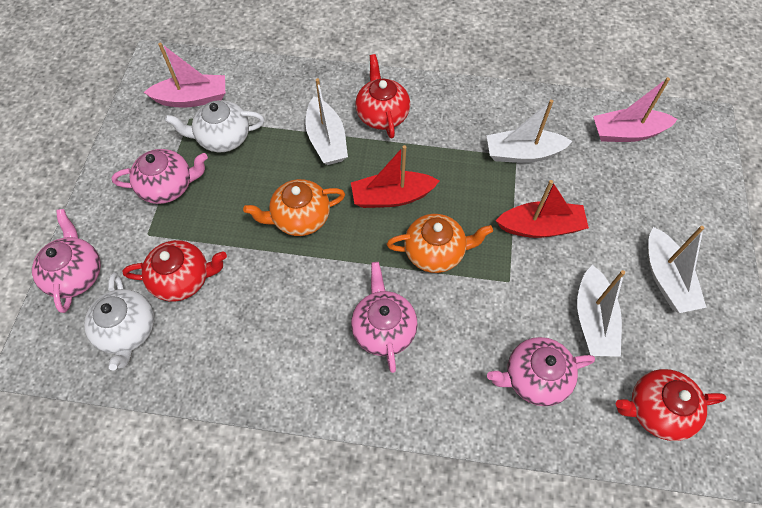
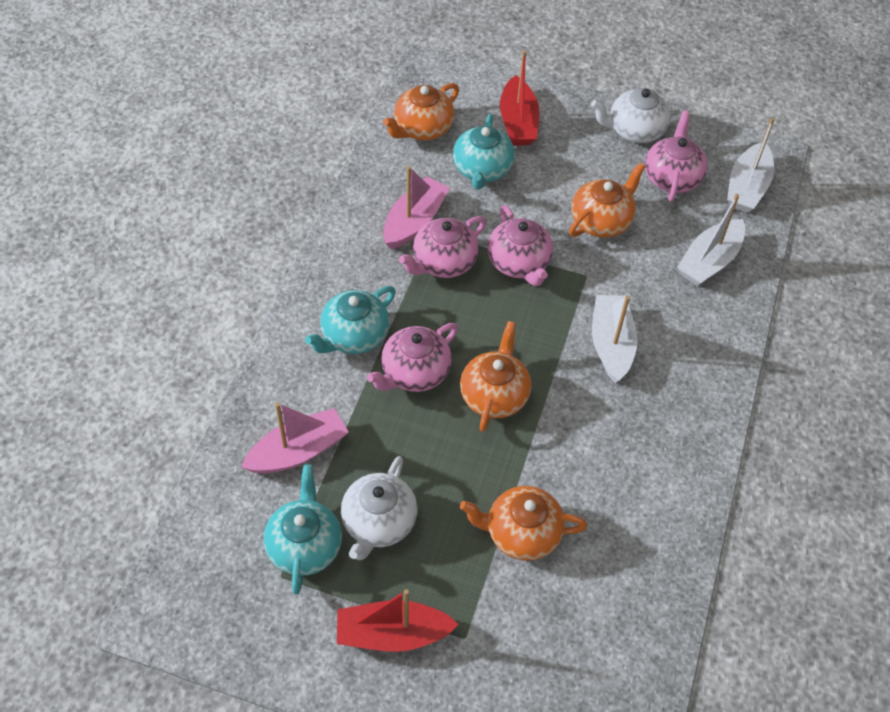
orange teapot: [243,179,345,236] [387,214,493,273] = 2 -> [383,83,459,140] [460,321,531,432] [460,486,587,561] [569,163,645,238] = 4
red teapot: [122,240,227,301] [355,54,410,139] [616,369,727,441] = 3 -> none = 0
turquoise teapot: none = 0 -> [264,464,342,595] [305,286,396,354] [453,114,515,190] = 3
white boat: [305,78,348,165] [486,100,573,163] [577,265,625,357] [648,226,707,313] = 4 -> [592,295,638,383] [677,194,745,286] [727,117,775,213] = 3

